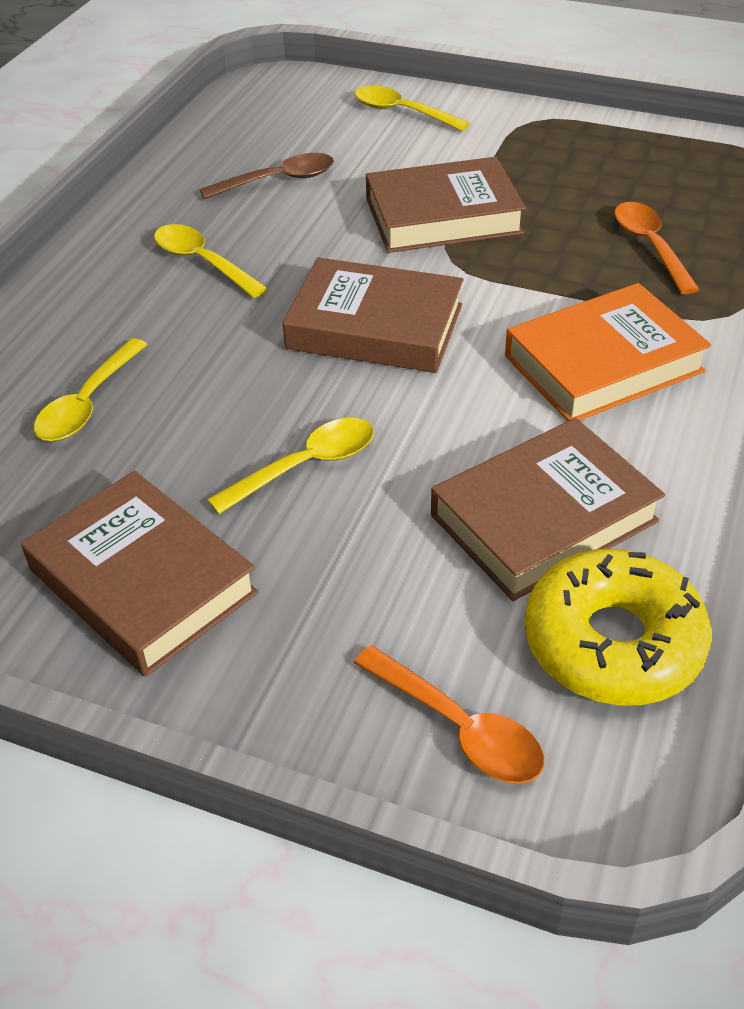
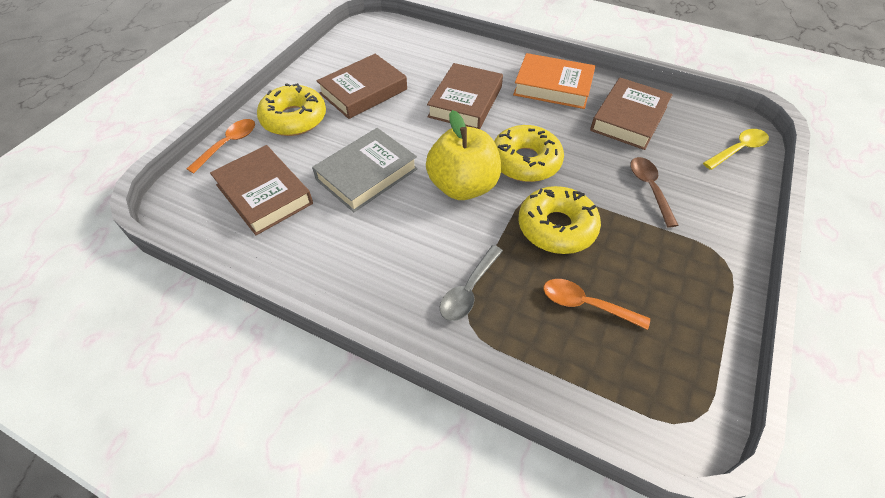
grey book: none = 0 -> [312,128,418,212] = 1
grey spoon: none = 0 -> [440,245,503,321] = 1
yellow apple: none = 0 -> [426,110,501,200] = 1
yellow donut: [525,549,711,706] = 1 -> [257,83,326,136] [494,125,564,182] [518,186,601,254] = 3
yellow spoon: [34,338,148,441] [154,224,268,298] [207,418,374,514] [355,86,470,131] = 4 -> [703,129,769,170] = 1

